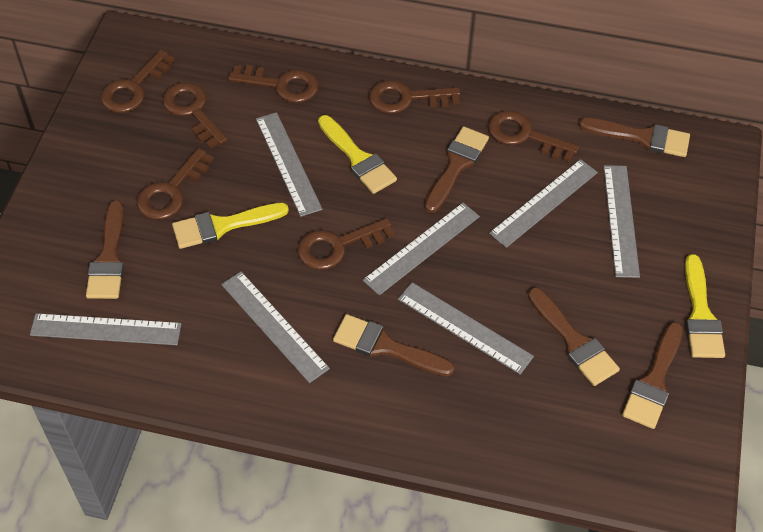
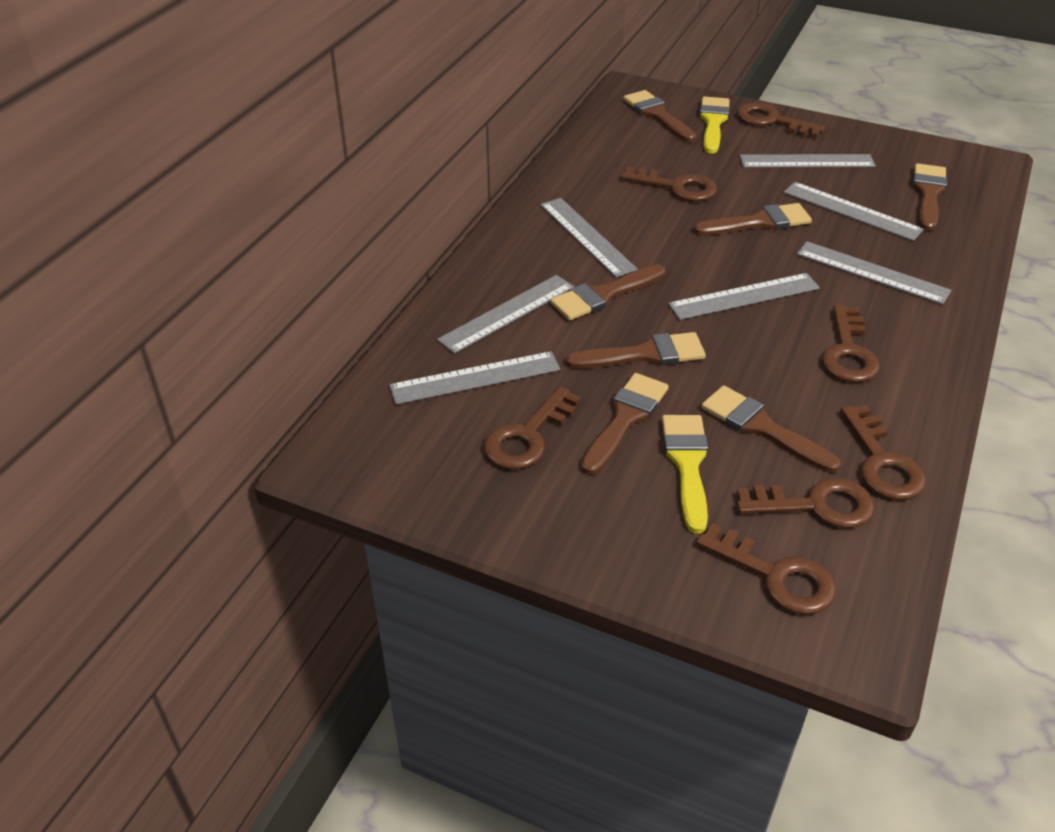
brown brush: [86,200,124,299] [333,314,455,376] [425,126,489,213] [528,287,620,386] [579,118,690,157] [622,322,683,429] = 6 -> [550,265,666,321] [566,332,706,369] [581,373,669,475] [624,90,696,142] [693,203,812,235] [701,385,841,473] [913,163,947,231] = 7
yellow brush: [172,203,289,249] [318,115,397,194] [685,254,725,358] = 3 -> [662,415,708,533] [700,96,730,153] = 2

